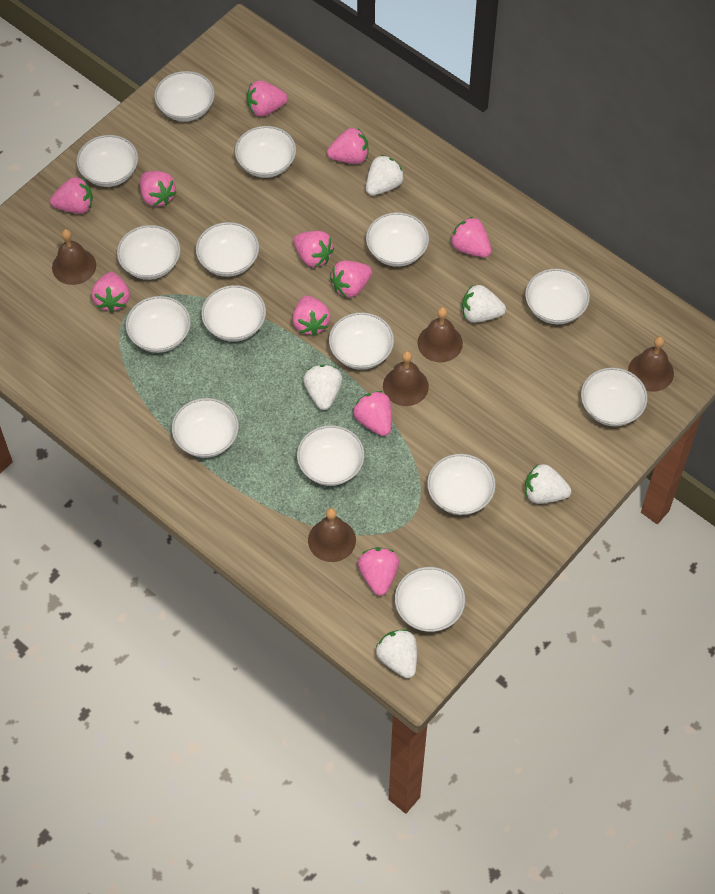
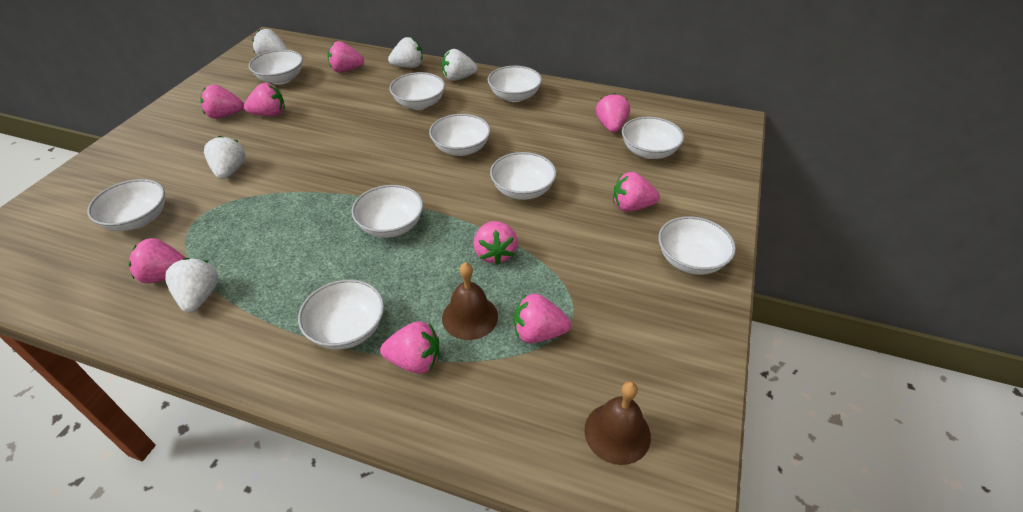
brown bell: [52,229,96,285] [308,508,356,562] [383,351,429,406] [417,307,463,363] [628,336,674,392] = 5 -> [442,262,498,340] [584,381,651,465] = 2
pink strawberry: [50,177,93,214] [91,272,130,313] [140,171,177,207] [247,81,288,117] [293,231,334,267] [293,295,331,336] [327,128,368,164] [330,261,372,298] [353,391,392,436] [358,547,399,596] [450,217,491,257] = 11 -> [129,238,185,283] [200,84,244,119] [244,83,285,117] [327,41,364,73] [380,321,439,374] [474,221,518,265] [514,294,571,343] [596,93,630,132] [613,172,660,212] = 9
white bowl: [77,135,138,187] [117,225,181,280] [126,296,191,353] [154,71,215,122] [172,398,239,458] [196,222,259,277] [201,285,266,342] [235,126,296,178] [297,425,365,486] [329,312,394,370] [366,212,429,267] [395,567,465,632] [427,454,496,515] [525,268,590,324] [581,367,648,426] = 15 -> [87,179,165,231] [249,50,303,85] [298,279,384,349] [352,185,423,238] [389,72,445,110] [429,114,491,156] [487,66,542,102] [490,152,556,200] [622,117,684,159] [658,216,736,275] = 10

